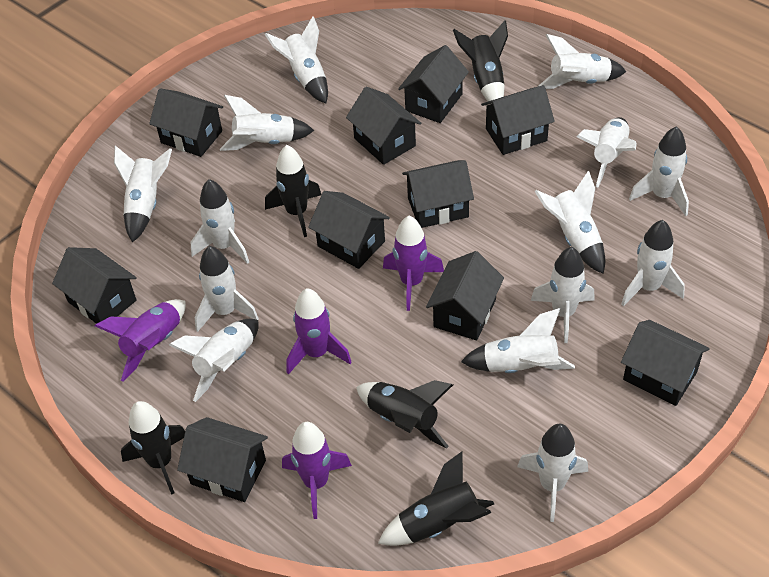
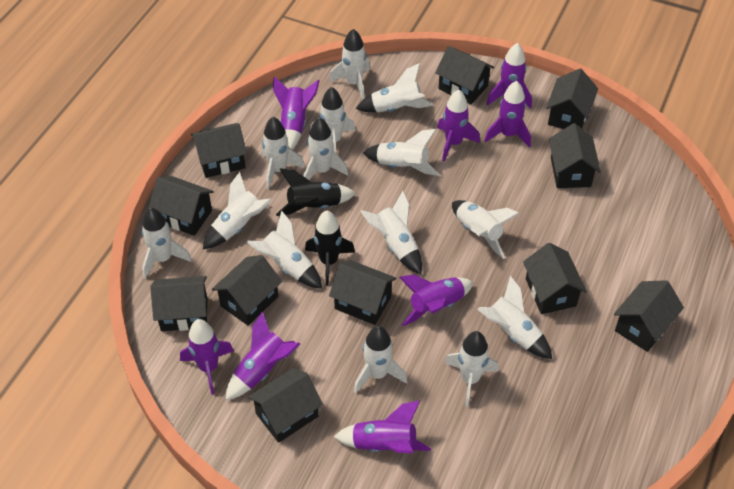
black house: [52,247,137,324] [149,88,223,157] [177,417,268,502] [308,191,390,269] [346,87,421,165] [398,45,469,123] [402,160,474,228] [426,251,504,340] [481,85,555,155] [621,320,710,406] = 10 -> [149,176,214,236] [150,276,207,331] [191,123,247,178] [212,255,282,326] [248,368,323,443] [329,260,397,325] [435,46,495,105] [523,243,587,314] [546,69,598,129] [549,123,601,188] [614,280,684,352] = 11
black rocket: [121,401,185,495] [265,145,321,237] [356,380,453,449] [378,451,494,546] [453,20,508,101] = 5 -> [276,168,356,216] [305,211,355,286] = 2
purple rocket: [95,299,186,382] [282,422,352,519] [287,288,351,374] [383,216,444,311] = 4 -> [180,319,234,395] [225,312,300,400] [273,76,319,149] [334,401,431,453] [399,274,473,326] [437,90,480,161] [484,81,531,148] [487,43,532,109] = 8

